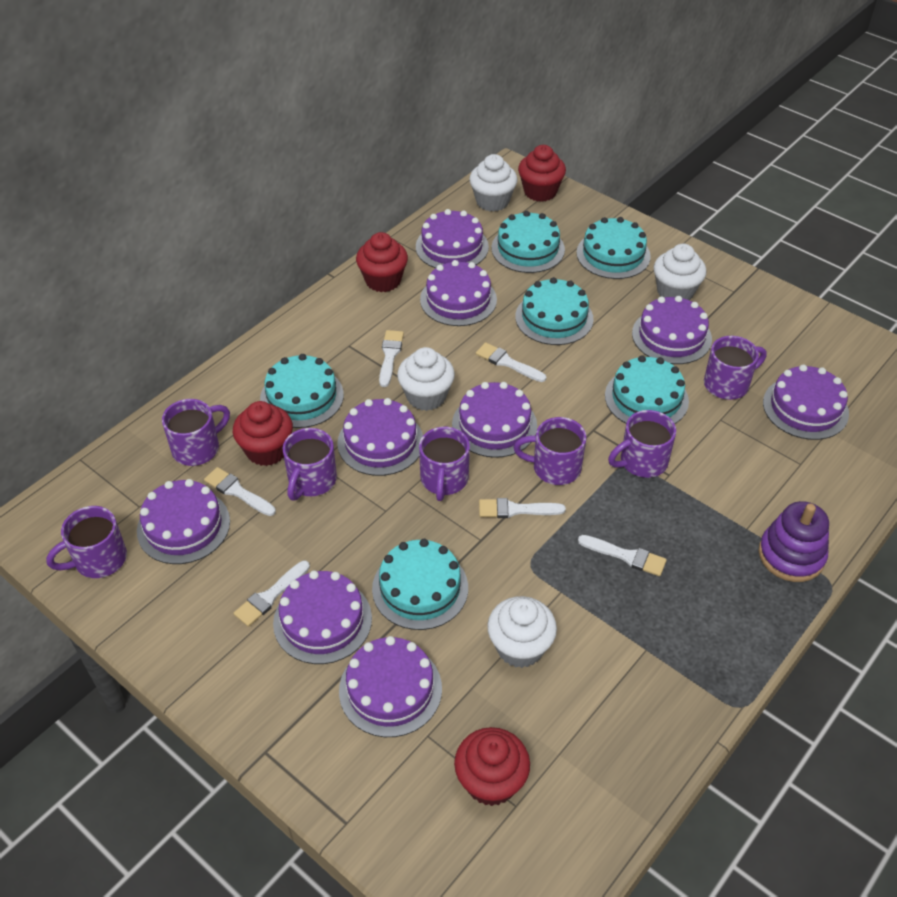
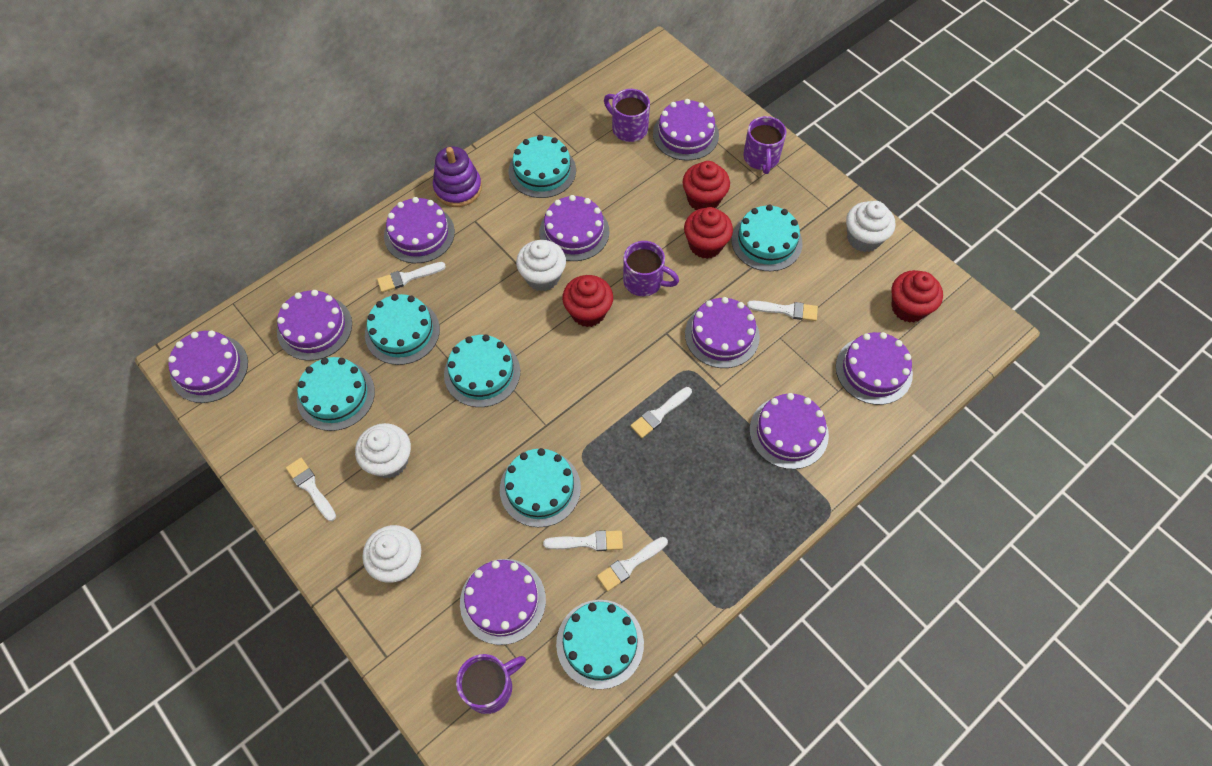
purple mug: [46,506,127,578] [162,399,230,466] [282,428,337,500] [419,427,470,501] [513,417,587,485] [608,410,676,478] [704,336,766,400] = 7 -> [456,654,526,714] [604,89,650,142] [623,241,679,296] [743,116,786,174] = 4
turquoise cake: [260,354,344,428] [372,539,468,630] [492,211,565,273] [515,277,594,345] [576,217,651,279] [605,355,689,424] = 6 -> [297,357,375,431] [365,294,440,365] [444,334,520,407] [500,448,581,527] [509,135,576,198] [556,600,644,689] [732,204,802,271] = 7

